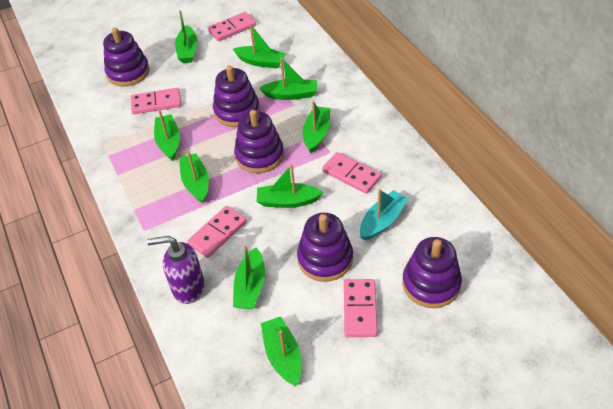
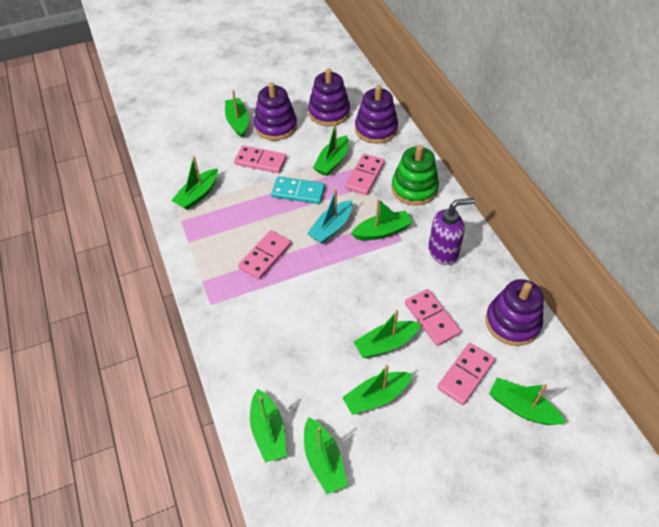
green stacking toy: none = 0 -> [392,145,439,206] = 1
purple stacking toy: [103,28,150,86] [213,65,260,127] [234,110,284,173] [297,213,353,282] [402,237,462,308] = 5 -> [254,82,297,141] [308,69,350,126] [355,85,398,144] [485,279,544,346] = 4
turquoise domino: none = 0 -> [271,176,325,204] = 1

